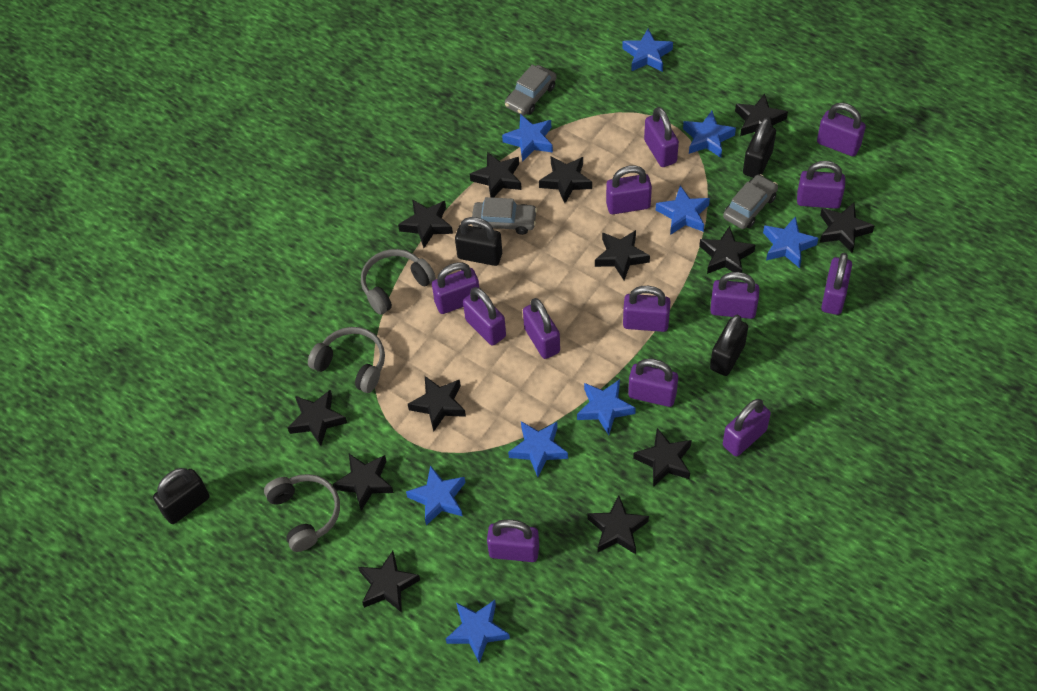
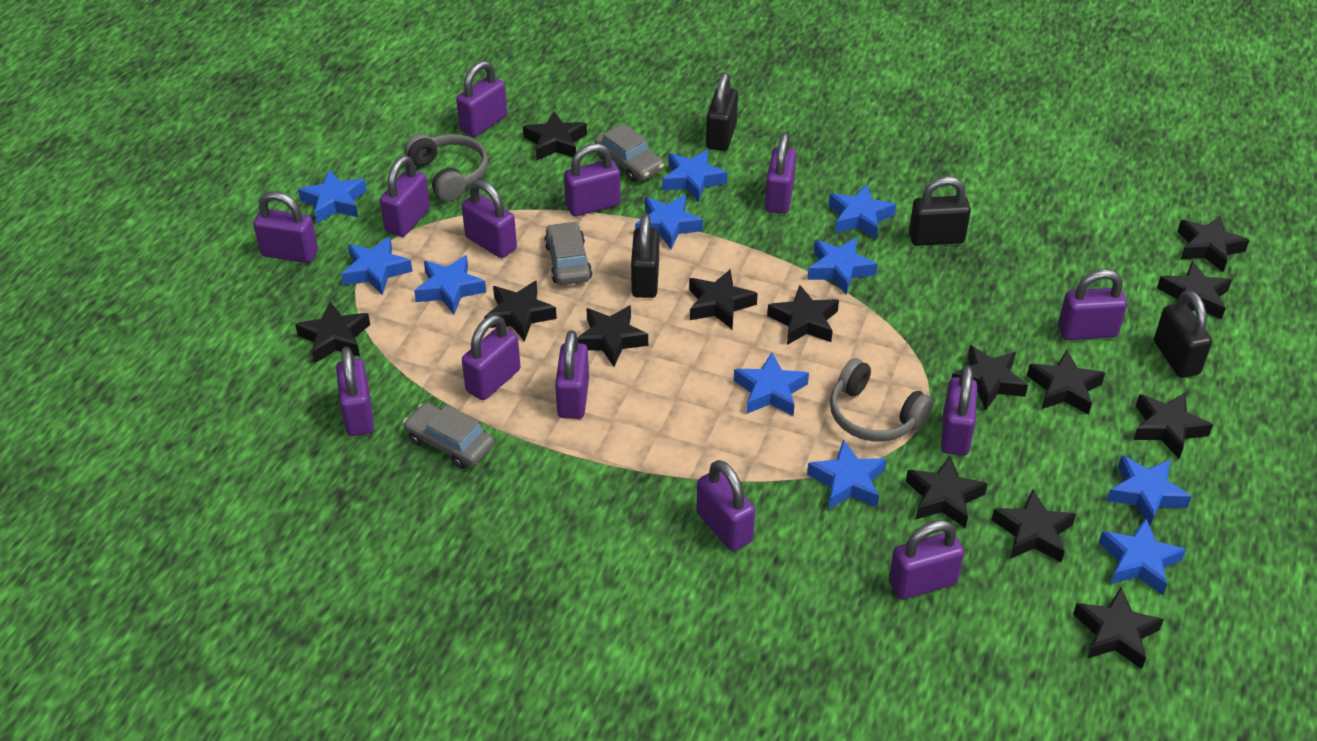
black star: [288,390,347,446] [333,454,394,511] [358,551,420,613] [398,199,453,248] [408,376,466,431] [470,152,522,198] [539,156,592,203] [587,495,649,554] [595,230,650,280] [633,428,692,487] [699,226,755,274] [735,94,788,136] [820,203,875,253] = 13 -> [295,301,370,364] [484,280,557,342] [523,111,587,160] [577,305,648,366] [689,269,758,329] [767,285,839,345] [906,456,988,528] [952,345,1028,410] [991,489,1076,562] [1027,350,1105,415] [1073,587,1164,669] [1133,393,1213,459] [1157,261,1232,320] [1177,215,1250,272] = 14
blue star: [406,465,465,526] [446,600,510,663] [502,114,553,162] [508,421,568,477] [577,379,636,435] [622,29,673,72] [656,185,710,235] [683,111,736,158] [763,216,818,268] = 9 -> [298,170,367,223] [341,237,413,295] [414,255,486,314] [635,195,703,249] [662,150,727,202] [734,352,809,416] [807,237,878,295] [807,440,887,510] [829,184,896,239] [1098,518,1186,595] [1106,455,1192,526] = 11
grey headphones: [264,474,340,552] [308,327,385,393] [361,249,436,315] = 3 -> [404,134,488,201] [830,358,934,442] = 2

